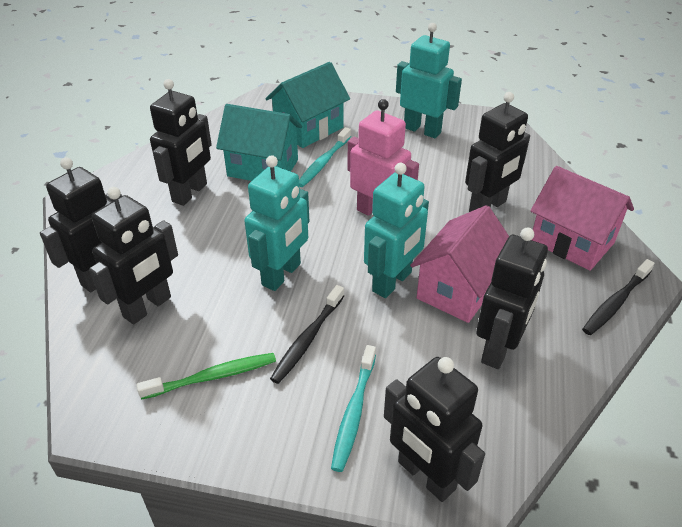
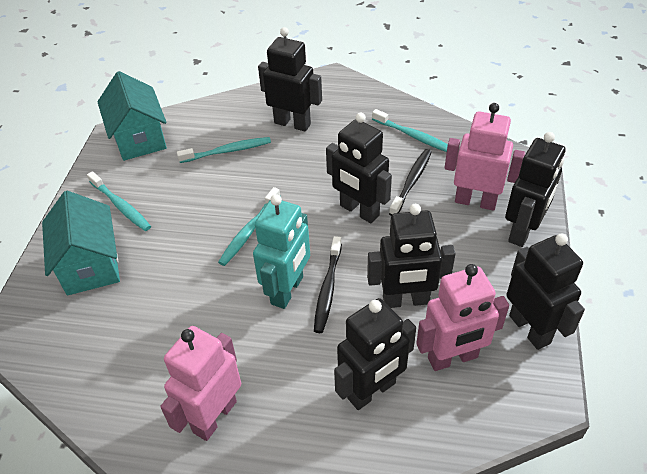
green toothbrush: [137,353,276,400] = 1 -> none = 0
pink house: [410,205,509,323] [531,166,634,271] = 2 -> none = 0
pink robot: [347,99,419,216] = 1 -> [160,326,241,441] [416,264,509,371] [445,103,525,211] = 3
turquoise robot: [244,155,309,291] [364,163,429,298] [396,23,462,138] = 3 -> [253,194,310,309] = 1
turquoise toothbrush: [299,127,351,187] [331,345,376,472] = 2 -> [87,171,151,231] [177,137,271,163] [218,187,280,266] [372,109,448,152] = 4

